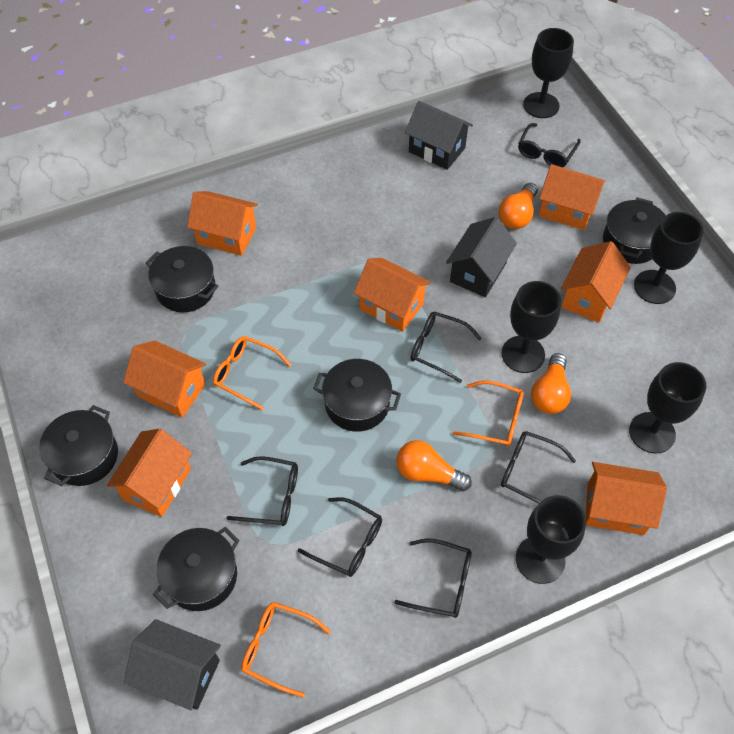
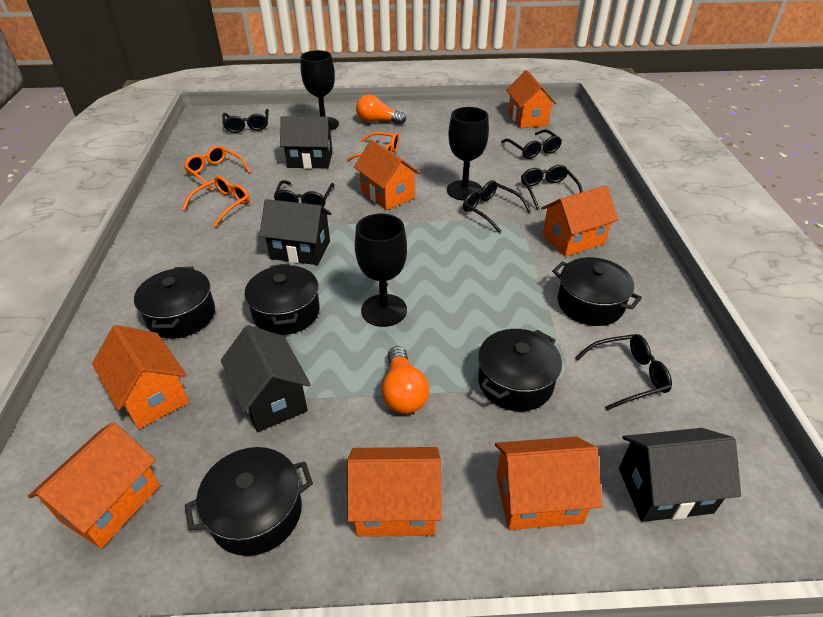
black goblet: [502,281,561,373] [516,495,586,584] [523,28,574,118] [629,362,706,454] [634,212,704,304] = 5 -> [300,50,339,131] [355,214,407,327] [447,107,489,200] = 3
black house: [124,619,221,710] [405,101,473,170] [446,217,517,297] = 3 -> [221,325,311,432] [259,199,332,265] [280,116,333,169] [619,428,741,522] = 4
orange light bulb: [397,440,472,491] [499,183,538,229] [531,353,571,414] = 3 -> [356,95,406,124] [382,346,429,414] = 2

